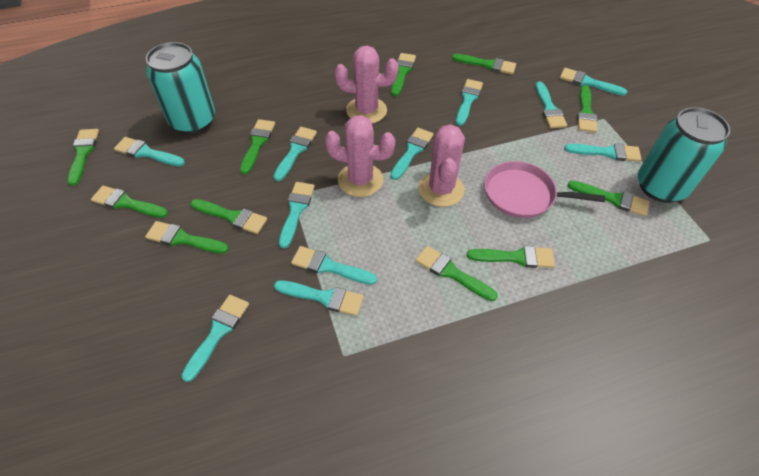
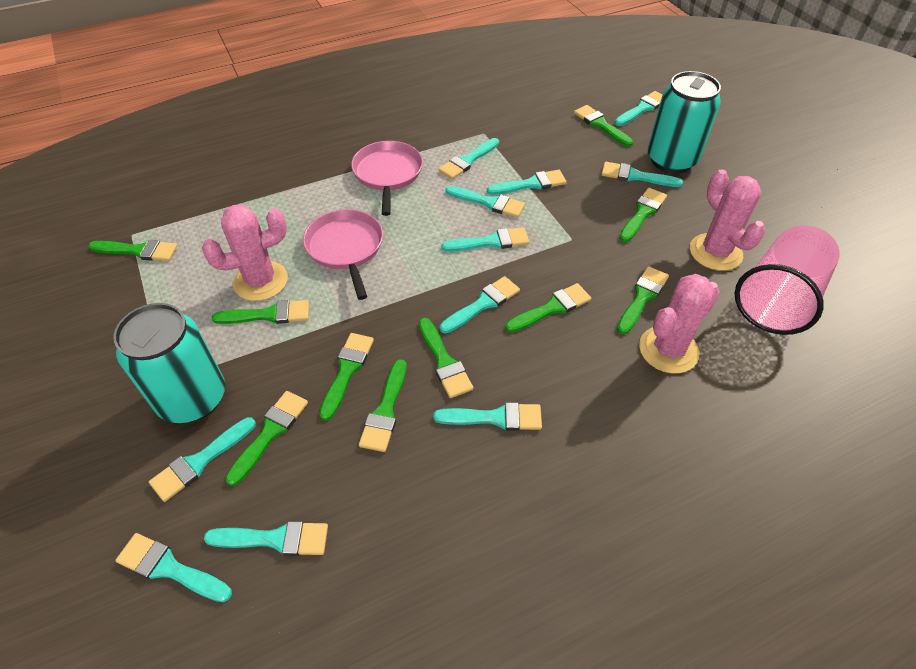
green brush: [67,129,99,186] [91,186,168,218] [145,221,228,254] [191,199,267,234] [240,119,275,174] [391,53,416,96] [415,246,498,301] [452,54,516,74] [467,246,555,268] [567,180,650,216] [577,85,597,133] = 11 -> [88,240,178,261] [211,300,309,324] [226,391,308,486] [319,333,374,421] [359,359,407,452] [419,318,473,398] [505,283,591,333] [574,105,633,147] [617,266,669,334] [619,188,667,242] = 10
pink cup: none = 0 -> [735,225,839,335] = 1
pink pan: [485,161,605,218] = 1 -> [303,209,383,300] [351,141,423,216] = 2

